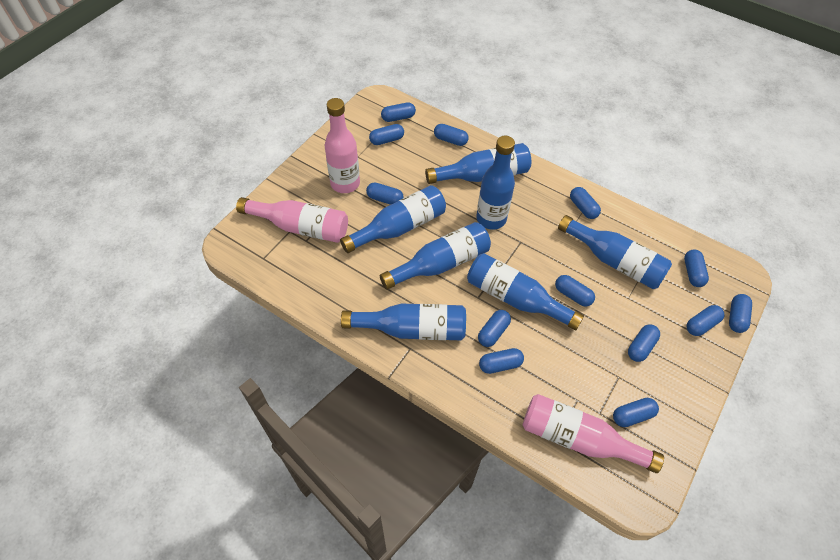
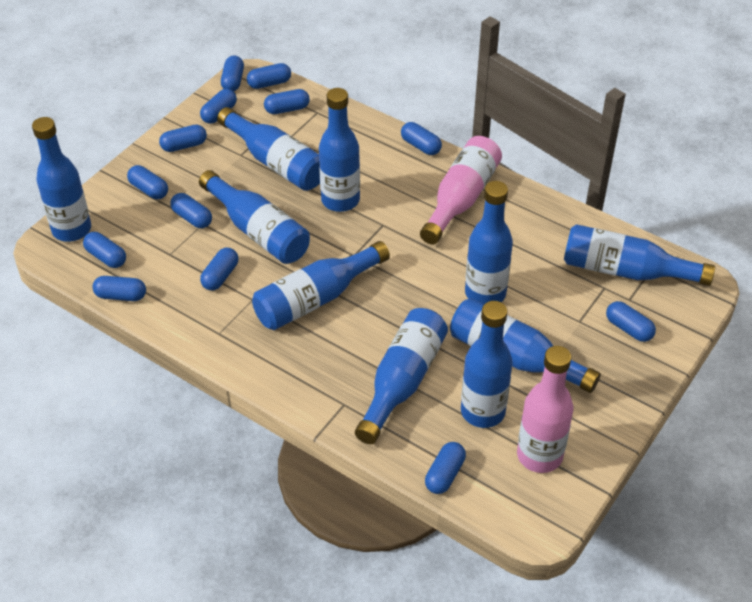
blue bottle: [340,185,446,253] [341,304,466,340] [380,222,491,290] [425,143,531,184] [467,253,584,331] [476,136,515,229] [558,215,672,289] = 7 -> [32,117,91,242] [199,170,310,264] [217,107,320,191] [252,241,390,330] [319,88,360,212] [355,308,448,444] [450,298,601,393] [461,301,513,428] [465,181,513,304] [564,224,715,286] = 10
pink bottle: [236,197,348,243] [325,98,360,193] [523,394,664,473] = 3 -> [420,136,502,244] [517,346,573,473] = 2

